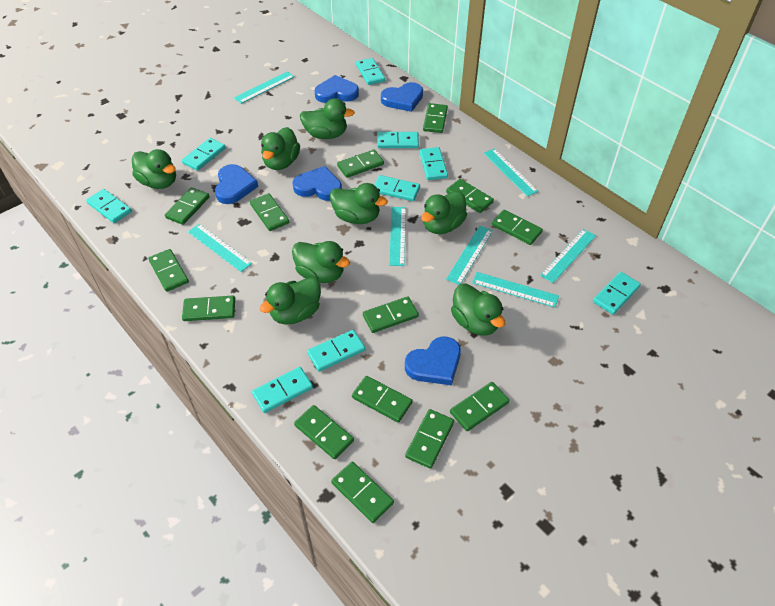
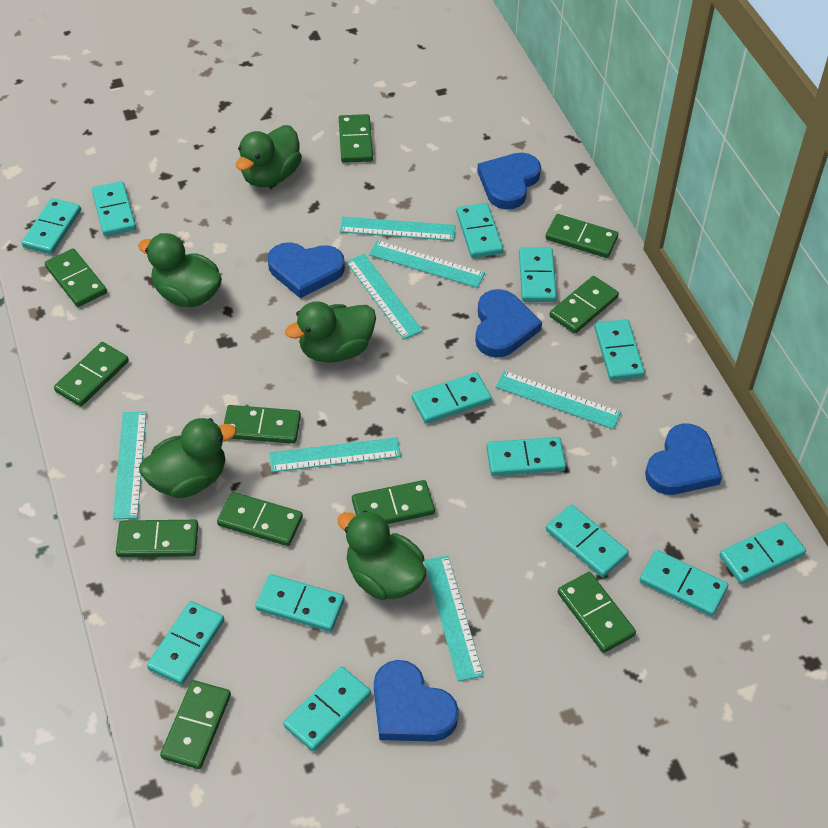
green domino: [148,249,189,292] [165,187,210,225] [182,296,235,321] [250,193,289,231] [294,405,354,459] [331,462,394,523] [337,150,384,178] [352,376,413,423] [363,296,419,333] [405,409,454,469] [423,103,448,133] [446,179,494,213] [450,382,510,431] [492,210,543,245] = 14 -> [45,248,107,307] [54,342,129,407] [116,520,198,557] [160,680,231,769] [217,492,303,546] [224,405,301,444] [339,114,373,163] [352,480,435,524] [545,214,618,258] [549,276,619,334] [558,572,636,653] = 11
green duck: [132,149,176,189] [260,277,321,324] [261,127,300,170] [292,241,350,283] [300,98,355,139] [330,183,388,224] [421,191,467,234] [451,284,505,336] = 8 -> [138,233,222,307] [139,418,236,498] [236,125,302,187] [285,301,376,363] [337,510,426,600] = 5
turquoise domino: [86,189,132,223] [182,138,226,171] [252,367,313,413] [307,330,365,372] [356,58,385,85] [374,175,420,201] [377,132,419,148] [419,147,448,180] [593,272,641,315] = 9 -> [22,198,81,254] [92,181,136,236] [147,601,224,685] [256,574,345,632] [283,666,371,751] [412,372,492,424] [456,203,503,258] [487,437,566,476] [519,247,557,302] [546,505,629,577] [594,319,645,381] [639,550,728,616] [719,522,806,584] = 13

